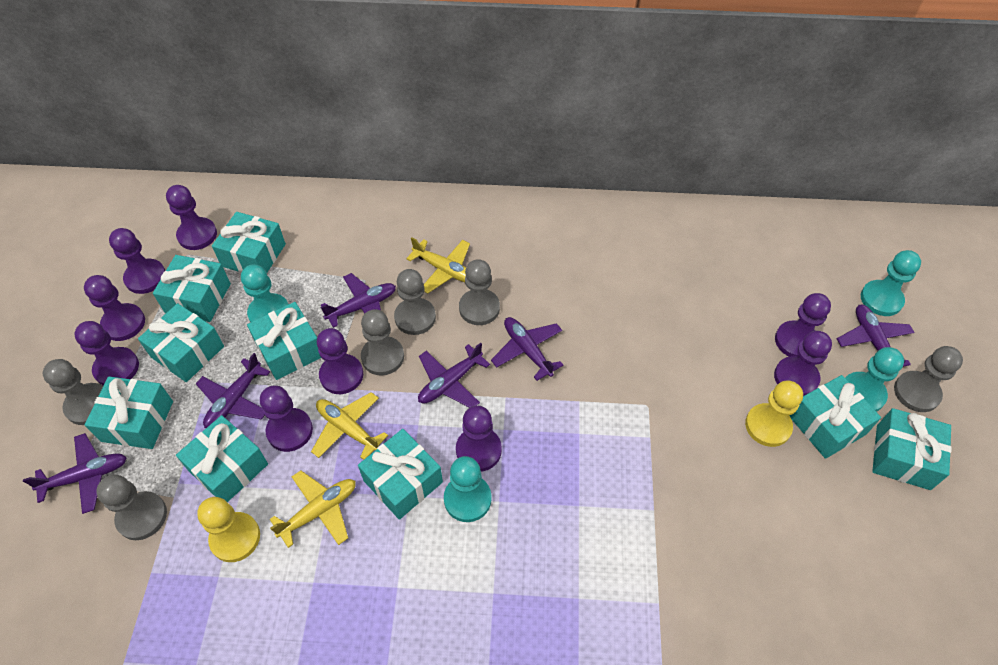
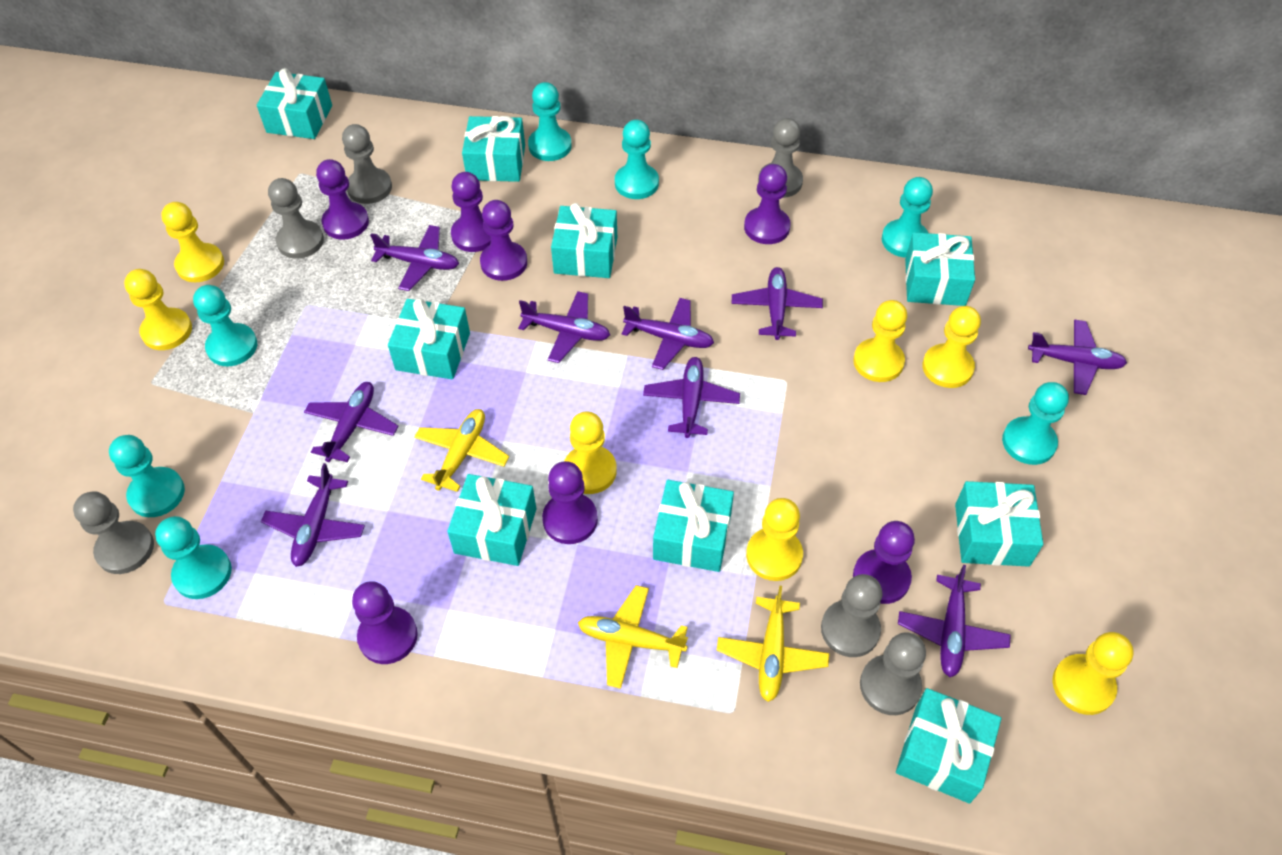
purple pawn: [74,321,139,386] [84,275,145,341] [109,228,165,294] [166,185,217,250] [260,385,313,452] [317,328,363,394] [456,405,502,472] [774,331,832,396] [775,293,831,357] = 9 -> [316,159,369,240] [352,581,418,664] [451,172,491,252] [480,200,527,281] [542,461,598,544] [744,164,791,244] [853,521,915,604] = 7
purple plane: [23,433,127,514] [196,353,270,428] [321,273,396,328] [418,343,490,408] [491,317,563,381] [837,305,914,367] = 6 -> [261,463,365,567] [304,382,398,462] [370,225,459,291] [518,291,610,363] [622,298,714,370] [643,357,740,438] [732,267,823,340] [898,565,1011,677] [1028,319,1127,395] = 9
turquoise pawn: [241,264,289,322] [444,456,492,522] [845,347,904,412] [861,250,921,316] = 4 -> [109,435,185,517] [155,516,232,599] [193,285,257,366] [528,82,572,161] [615,120,659,199] [882,177,933,258] [1002,382,1069,465] = 7
yellow pawn: [197,497,260,562] [745,380,803,447] = 2 -> [124,269,192,350] [161,202,224,282] [564,412,617,494] [746,498,803,581] [853,300,907,382] [922,306,981,388] [1052,632,1134,715] = 7

